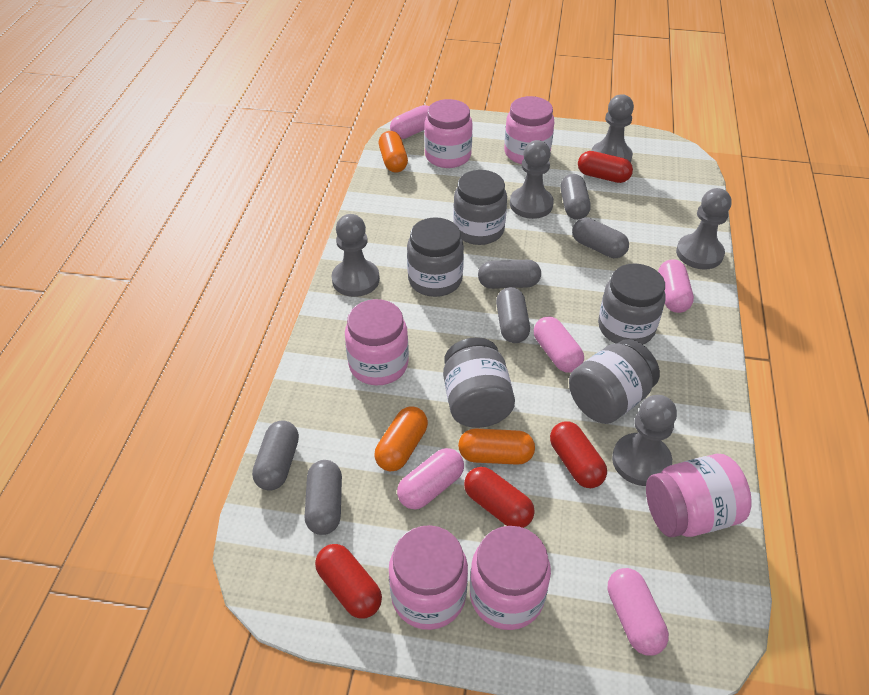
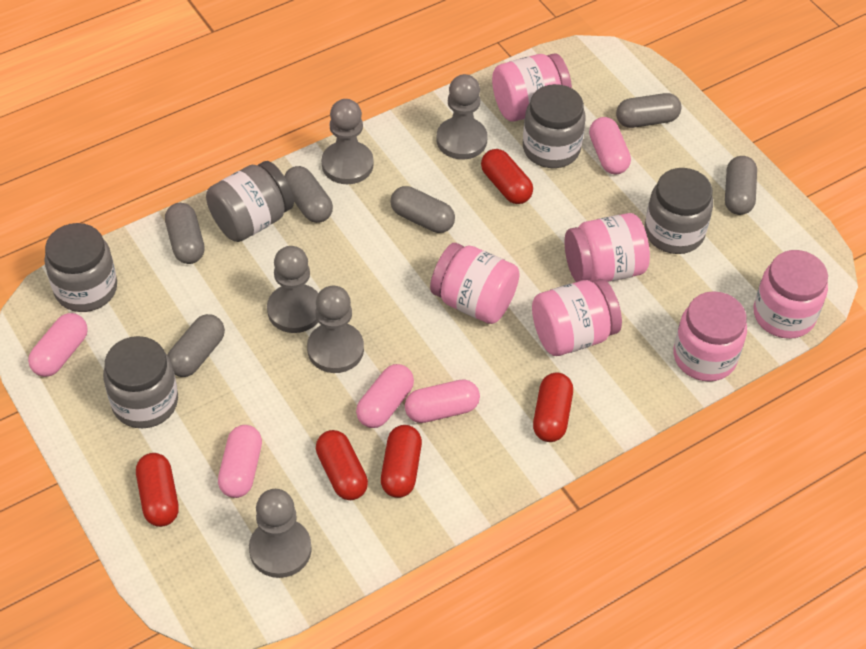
orange capsule: [375,407,428,471] [379,131,408,173] [458,429,535,465] = 3 -> none = 0
red capsule: [315,544,382,619] [464,467,535,528] [550,421,607,488] [578,151,633,183] = 4 -> [136,453,179,527] [316,430,368,500] [381,425,422,498] [481,149,533,204] [533,372,573,442] = 5

